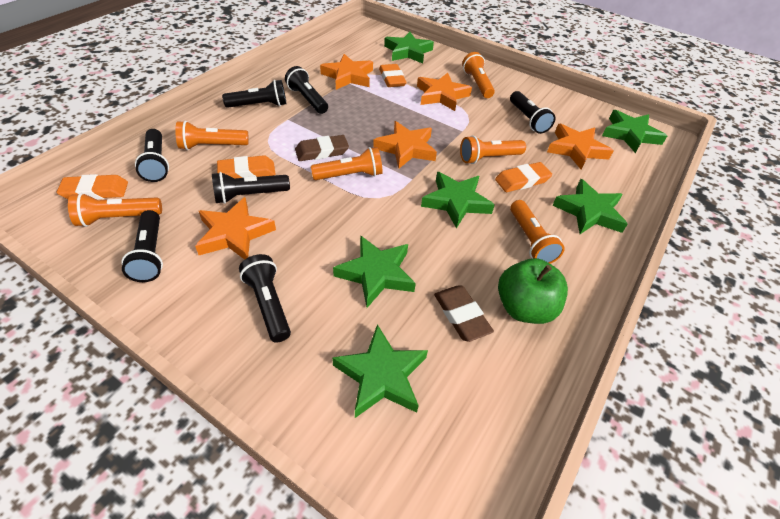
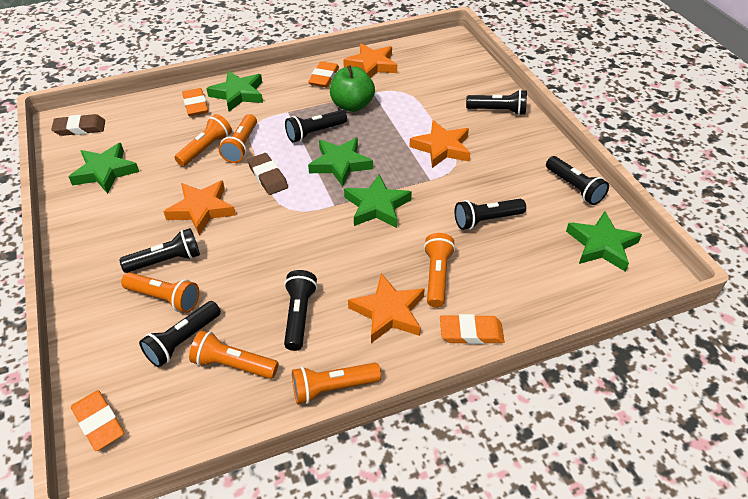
green star: [332,324,428,418] [333,235,416,308] [384,32,434,63] [421,172,495,229] [552,179,628,234] [602,110,667,153] = 6 -> [69,143,139,194] [206,71,263,112] [308,137,373,187] [344,174,412,228] [566,211,642,272] = 5
orange star: [195,197,276,260] [320,54,373,90] [373,121,437,168] [417,73,472,111] [547,124,614,170] = 5 -> [163,180,236,235] [343,43,397,78] [348,273,425,343] [409,120,470,168] = 4

